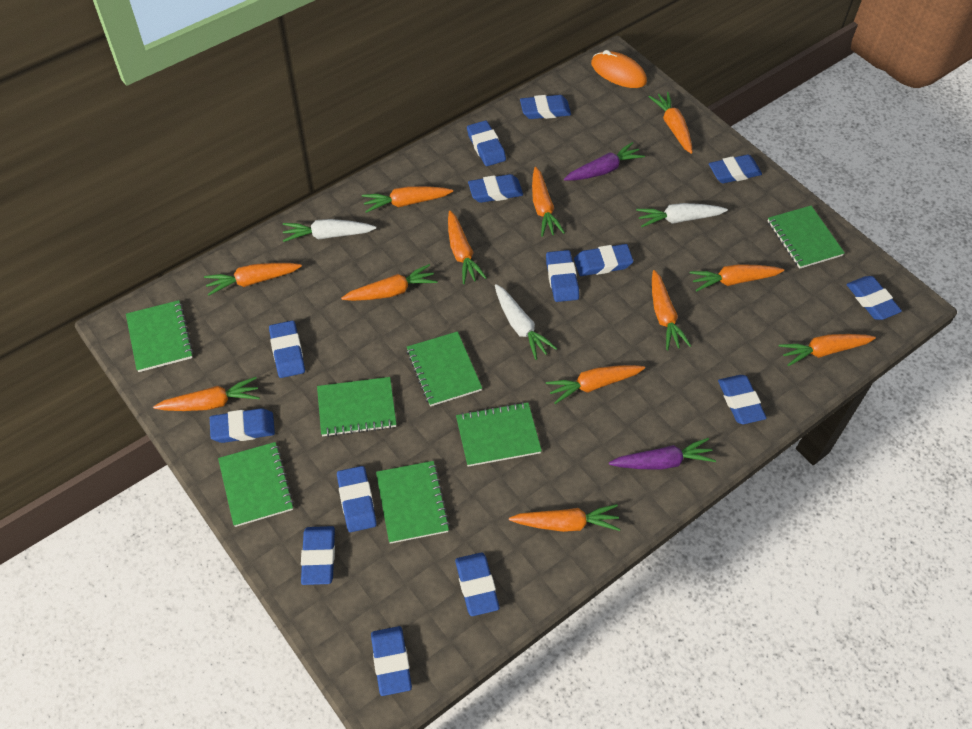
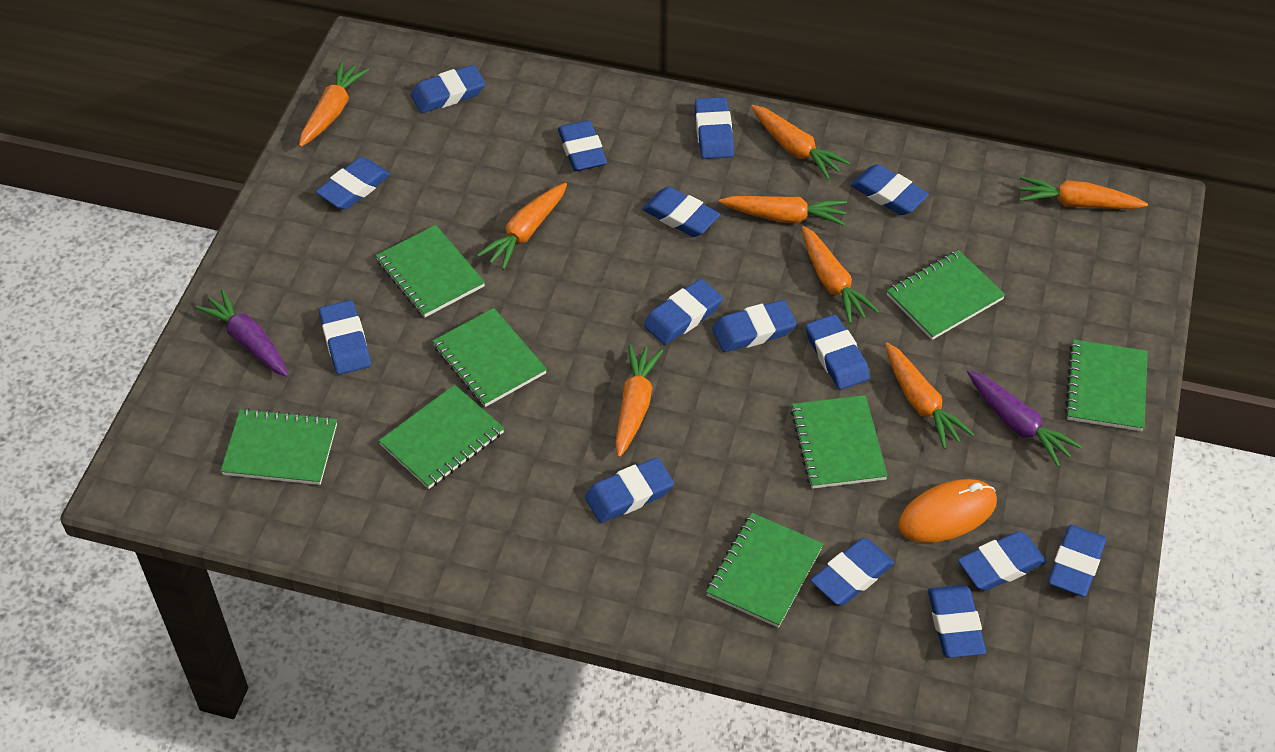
blue eraser: [210,408,275,443] [269,321,305,378] [301,526,335,585] [337,466,377,532] [371,626,412,696] [455,553,499,616] [467,120,506,166] [468,174,523,203] [520,95,571,119] [546,250,579,302] [574,244,634,276] [709,155,762,184] [718,375,767,424] [846,276,902,320] = 14 -> [316,157,391,210] [319,300,371,375] [411,65,485,113] [558,120,607,171] [585,458,674,523] [642,187,720,237] [644,279,723,345] [695,97,734,159] [712,300,797,352] [806,314,870,390] [810,538,895,605] [851,164,929,215] [928,585,986,658] [958,531,1047,591] [1048,525,1106,597] = 15
green notebook: [126,300,193,372] [218,442,294,527] [317,377,397,437] [376,461,450,544] [407,331,482,406] [456,402,542,467] [768,206,845,269] = 7 -> [221,408,337,485] [376,225,485,317] [379,385,504,489] [432,308,547,407] [706,513,823,628] [790,395,888,489] [886,250,1005,340] [1065,339,1148,431] = 8
orange carrot: [153,377,260,411] [204,263,302,296] [341,264,438,301] [362,186,453,213] [448,211,487,284] [509,504,620,532] [532,167,565,237] [546,365,645,404] [649,92,693,154] [652,270,691,350] [690,264,784,292] [779,334,876,366] = 12 -> [299,61,369,147] [477,183,567,270] [615,344,663,457] [719,196,847,226] [751,105,850,180] [802,226,880,324] [885,343,975,449] [1019,177,1148,209] = 8
white carrot: [283,219,376,242] [495,284,557,360] [636,203,728,227] = 3 -> none = 0

